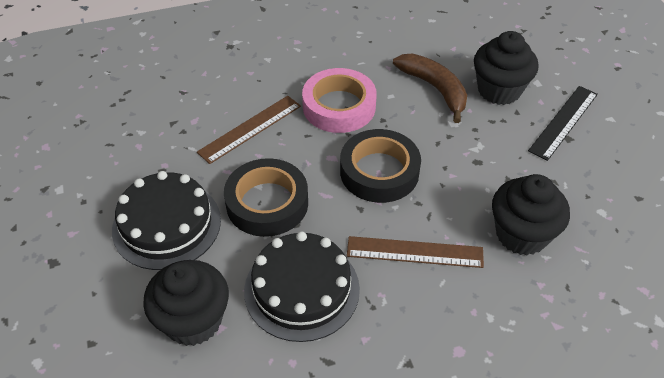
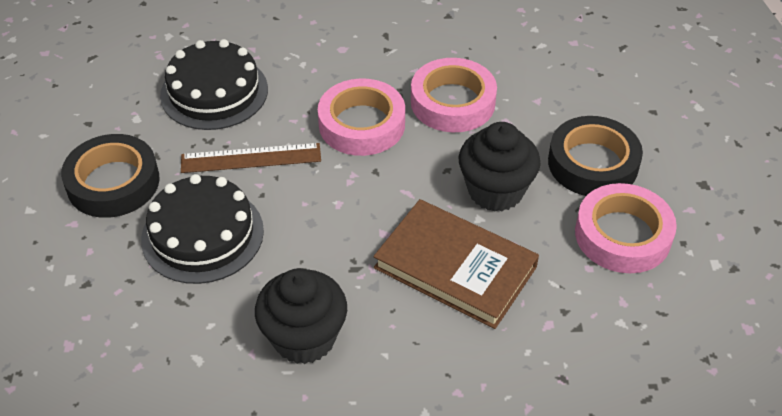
black cupcake: [143,260,229,346] [474,31,539,105] [492,174,570,255] = 3 -> [255,268,347,364] [459,122,541,212] = 2
black ruler: [528,86,598,161] = 1 -> none = 0
brown banana: [393,54,467,123] = 1 -> none = 0
brown book: none = 0 -> [373,199,539,329] = 1
brown ruler: [197,96,301,164] [347,236,484,268] = 2 -> [181,143,321,173] = 1
pink tape: [302,68,377,133] = 1 -> [318,78,405,156] [411,58,497,132] [575,183,677,273] = 3

